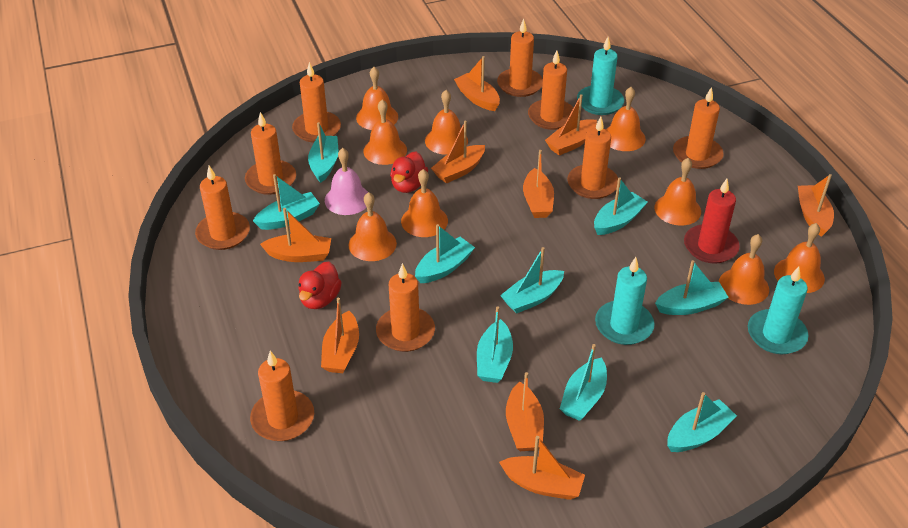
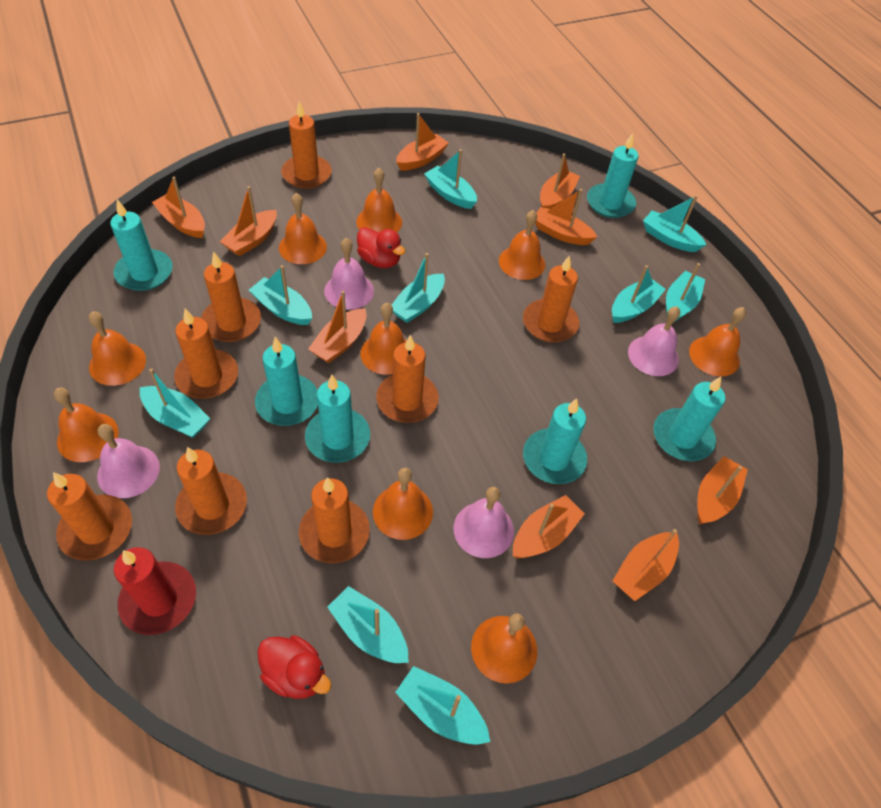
orange candle: [195,166,250,250] [245,112,296,195] [250,351,314,441] [292,62,341,143] [376,263,435,352] [497,19,543,97] [528,51,573,130] [567,117,618,199] [673,87,724,169] = 9 -> [47,472,132,561] [174,309,238,399] [175,447,247,535] [201,251,261,342] [281,101,332,189] [299,477,370,563] [376,335,439,423] [523,255,579,343] = 8
pink bell: [325,148,368,215] = 1 -> [97,424,160,498] [324,238,374,310] [454,487,514,558] [628,307,680,376] = 4
turquoise candle: [577,37,624,115] [595,257,655,345] [748,266,808,354] = 3 -> [110,200,173,291] [255,337,318,426] [305,375,370,463] [523,398,587,484] [587,133,639,218] [653,376,725,461] = 6

